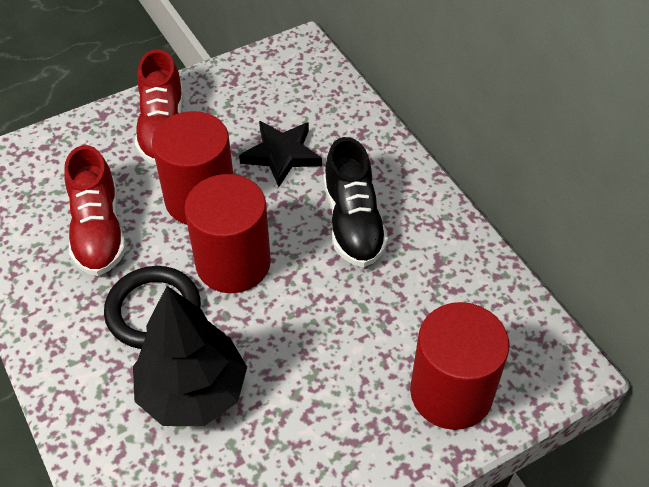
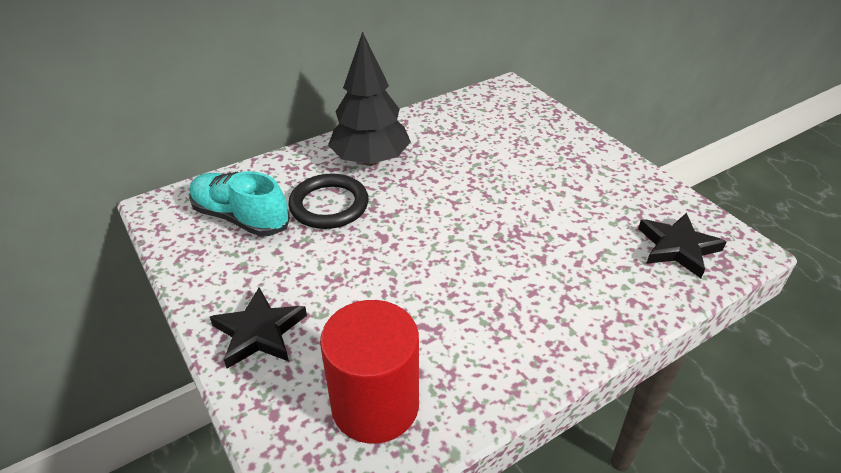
black shoe: [323,137,388,267] = 1 -> none = 0
black star: [239,121,322,187] = 1 -> [210,287,307,369] [638,213,727,278] = 2
red cylinder: [152,111,233,225] [185,174,271,293] [410,302,509,430] = 3 -> [320,300,419,444] = 1
red shoe: [64,145,126,276] [135,49,183,165] = 2 -> none = 0
turquoise shoe: none = 0 -> [189,171,290,237] = 1

